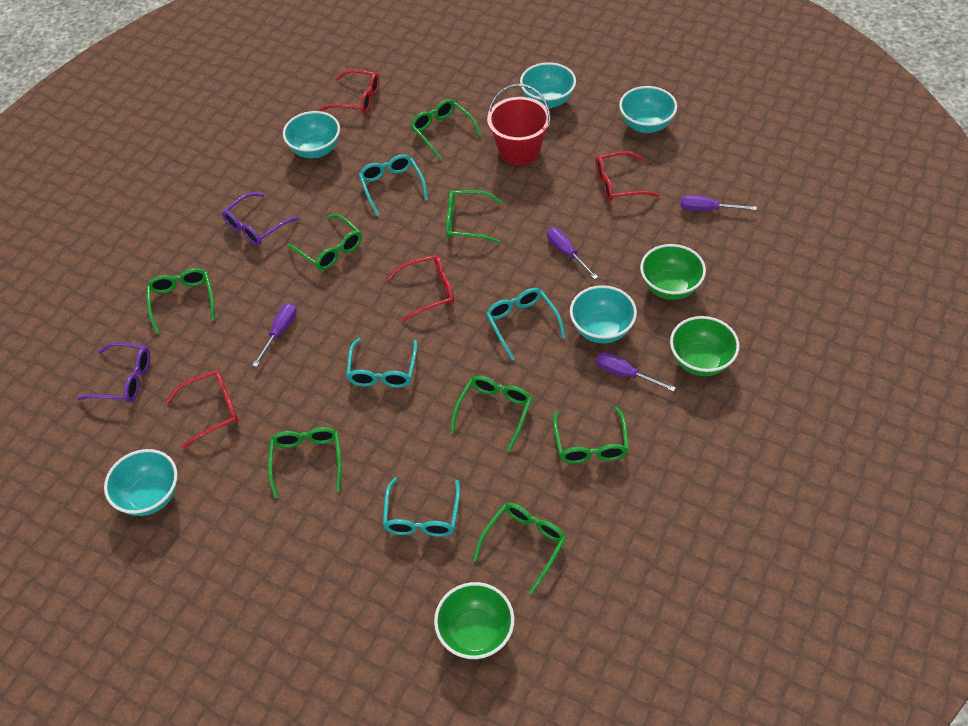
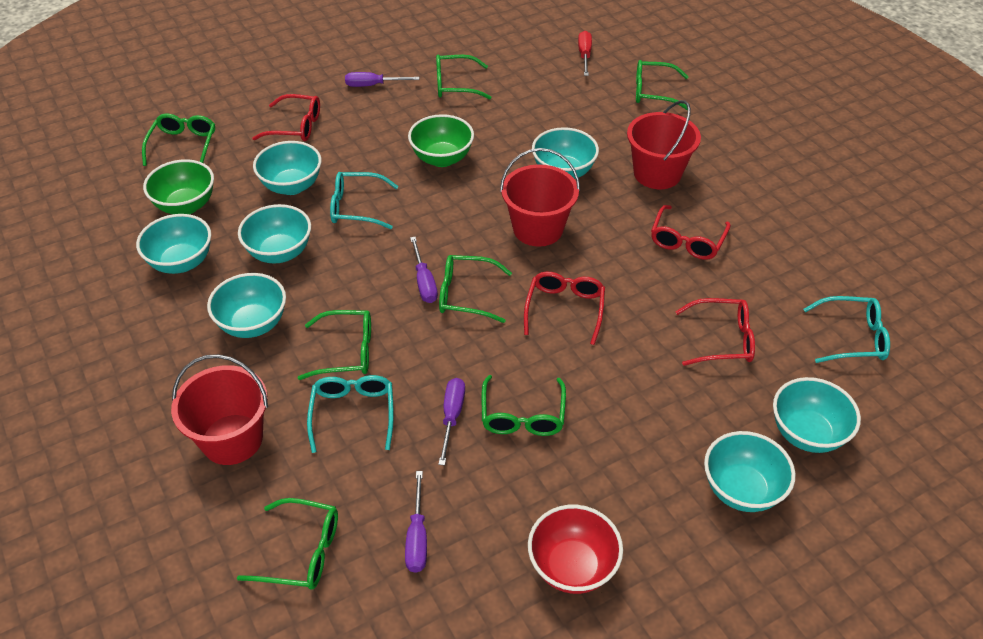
green bowl: [434,582,514,660] [640,244,706,300] [670,316,739,376] = 3 -> [143,159,214,214] [408,114,474,167] = 2
green glasses: [146,268,215,334] [268,427,341,498] [287,214,362,270] [410,99,482,159] [446,190,503,243] [451,376,532,452] [473,503,566,594] [553,407,629,464] = 8 -> [142,113,215,166] [237,498,338,590] [298,310,371,380] [436,55,492,100] [439,255,512,323] [482,375,566,436] [636,60,688,110] = 7
purple glasses: [77,342,150,402] [222,193,299,246] = 2 -> none = 0
red bowl: none = 0 -> [528,505,623,594] = 1
red bucket: [487,84,551,165] = 1 -> [171,354,268,465] [500,148,580,247] [627,100,701,189] = 3
red screwdriver: none = 0 -> [578,31,592,76] = 1
turquoise bowl: [104,449,177,516] [283,111,340,158] [520,62,576,108] [570,285,637,343] [619,86,677,133] = 5 -> [136,214,211,274] [207,273,286,338] [238,204,311,264] [253,141,322,195] [532,127,599,179] [704,431,795,512] [773,377,861,453] = 7
turquoise glasses: [346,338,418,388] [359,155,428,216] [383,477,460,537] [486,288,566,360] = 4 -> [307,375,394,453] [330,172,399,229] [803,296,890,363] = 3

